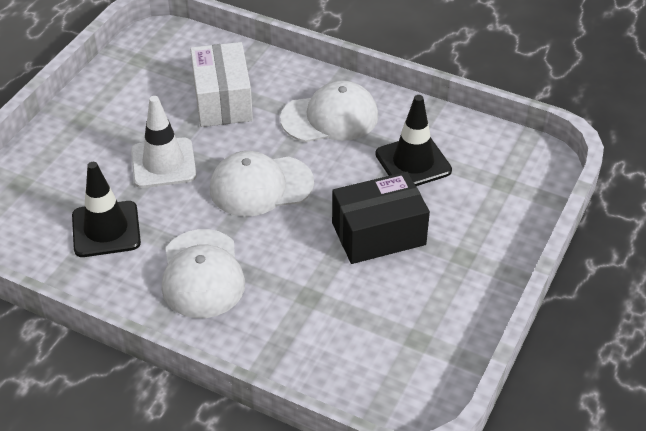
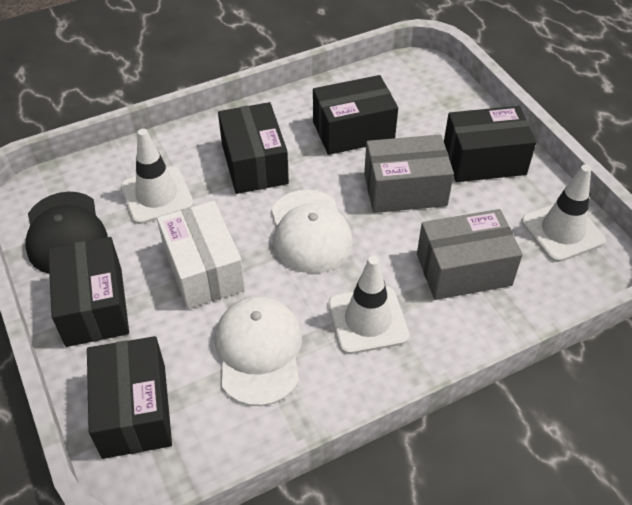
black box: [332,172,430,264] = 1 -> [48,237,129,347] [87,336,172,459] [218,102,289,194] [313,75,398,155] [444,106,536,182] = 5
black cap: none = 0 -> [25,192,107,274] = 1
black traffic cone: [72,162,141,257] [375,95,452,186] = 2 -> none = 0
grey box: none = 0 -> [364,135,454,213] [417,209,523,300] = 2
white cap: [162,229,245,318] [210,151,314,217] [280,80,378,142] = 3 -> [215,296,302,406] [271,190,353,273] = 2
white traffic cone: [131,96,197,188] = 1 -> [121,129,194,224] [328,256,409,354] [521,165,606,262] = 3

